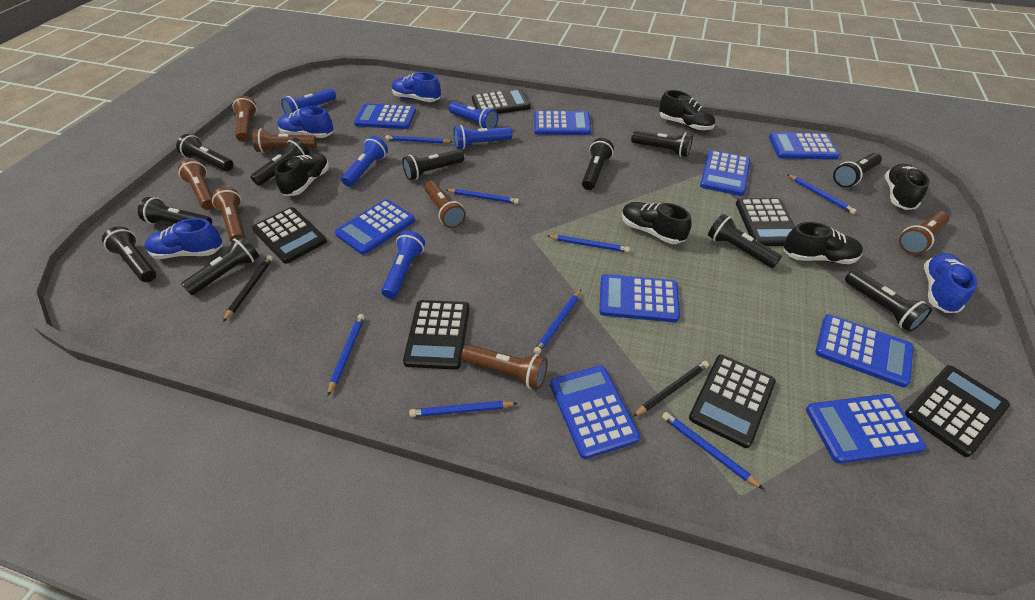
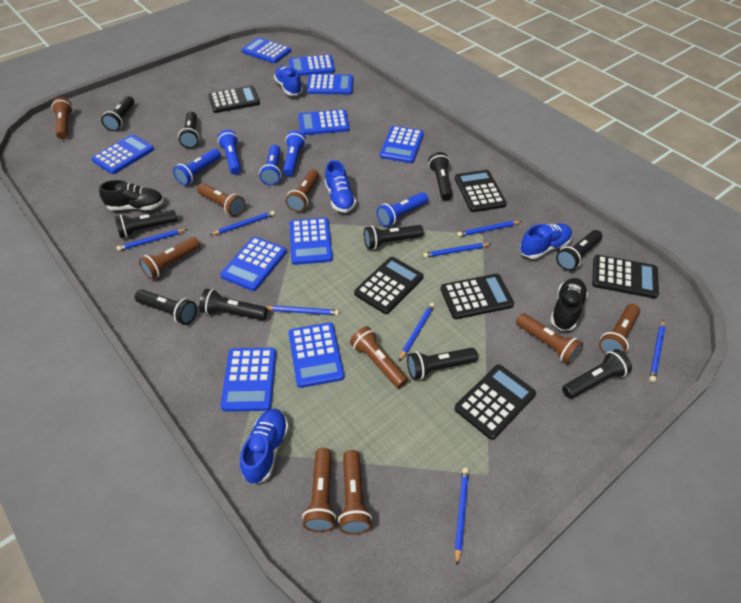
black flashlight: [102,227,156,282] [138,197,212,224] [176,134,234,171] [181,235,259,295] [251,138,309,186] [402,150,464,180] [582,138,614,190] [631,130,693,157] [708,214,782,268] [833,153,882,188] [845,269,932,332] = 11 -> [101,96,134,131] [115,210,177,238] [135,289,197,325] [178,112,200,148] [199,289,268,320] [364,225,423,249] [407,348,478,380] [429,152,453,200] [556,230,602,271] [562,349,632,399] = 10
black pencil: [223,255,273,322] [633,361,709,417] = 2 -> none = 0
black shoe: [274,153,329,196] [622,202,692,244] [659,90,715,130] [784,222,863,264] [885,163,930,210] = 5 -> [99,180,164,210] [550,278,588,331] = 2
blue calculator: [335,199,415,255] [354,103,416,129] [534,111,591,135] [550,365,640,459] [599,274,680,322] [700,150,750,196] [769,132,840,160] [806,394,926,464] [815,314,914,388] = 9 -> [92,134,154,174] [220,237,287,291] [221,348,276,412] [242,38,291,63] [288,323,344,388] [289,55,335,76] [290,218,333,265] [298,109,350,135] [306,74,353,94] [380,126,424,163] = 10
brown flashlight: [178,159,214,210] [212,187,246,242] [233,96,257,142] [252,128,317,153] [424,181,466,228] [461,345,548,389] [899,211,949,254] = 7 -> [51,98,73,139] [139,237,200,279] [197,183,245,217] [286,169,319,212] [302,448,336,532] [338,450,372,535] [350,326,408,388] [516,313,583,364] [599,304,640,355] = 9

